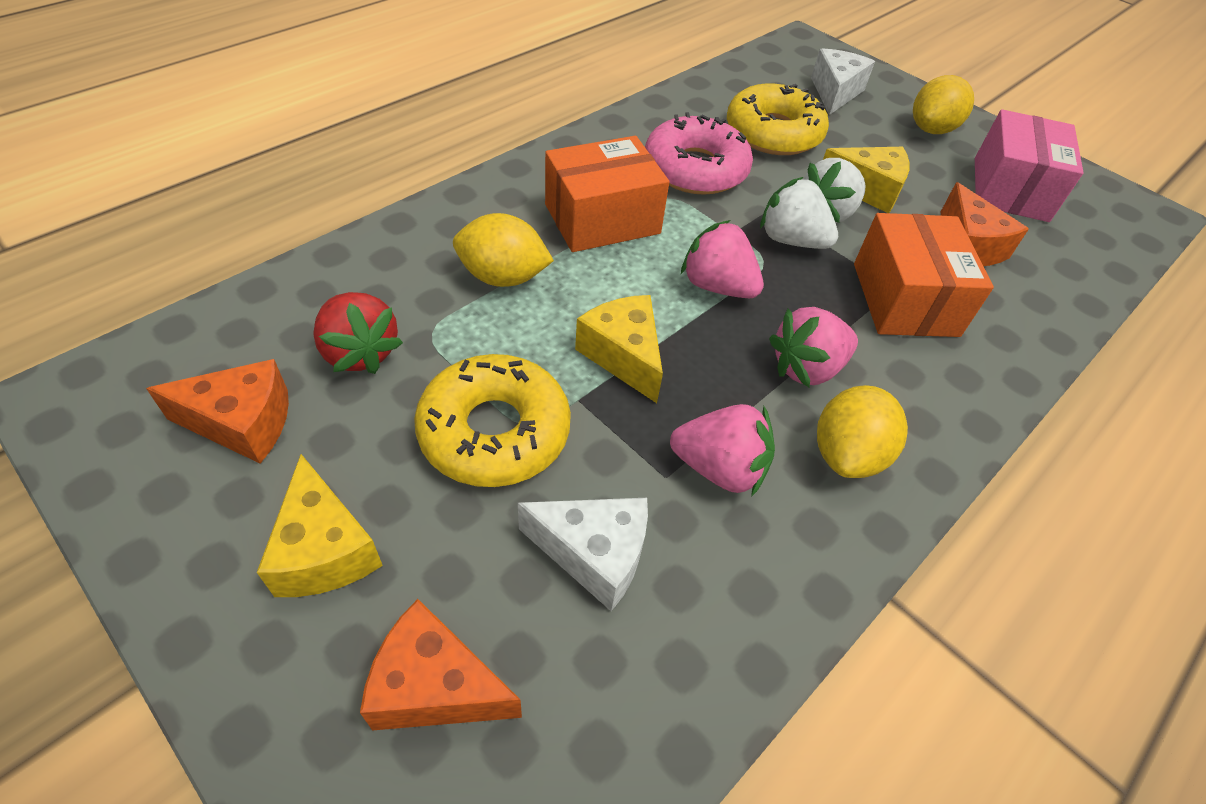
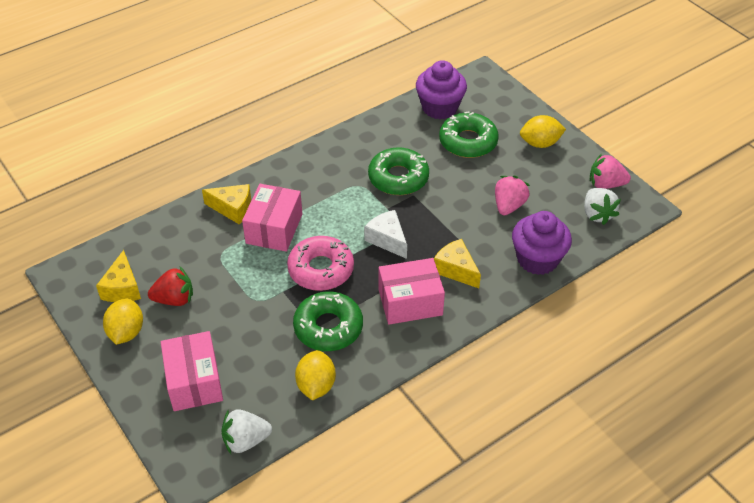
green donut: none = 0 -> [293,292,363,351] [368,147,429,195] [439,112,499,158] = 3
orange box: [545,136,669,252] [854,213,994,337] = 2 -> none = 0
orange cheese: [146,359,289,463] [360,599,522,730] [940,182,1029,266] = 3 -> none = 0
pink box: [975,109,1084,222] = 1 -> [161,331,223,411] [242,184,302,252] [379,258,445,325] = 3
pink strawberry: [670,404,775,497] [681,220,764,298] [769,307,858,387] = 3 -> [495,176,530,216] [590,153,631,189] = 2
purple cupcake: none = 0 -> [416,60,467,119] [512,211,572,275] = 2
white cheese: [518,498,648,611] [811,48,875,115] = 2 -> [364,210,407,259] = 1
yellow donut: [414,354,571,487] [727,84,829,155] = 2 -> none = 0

